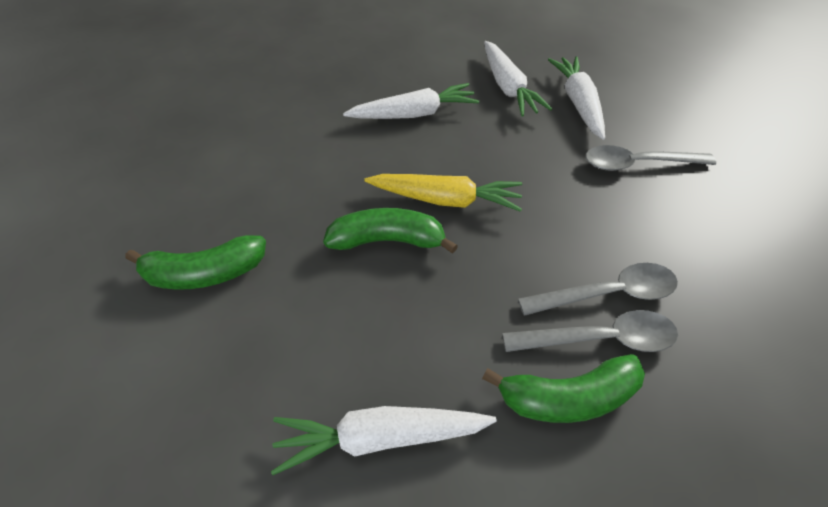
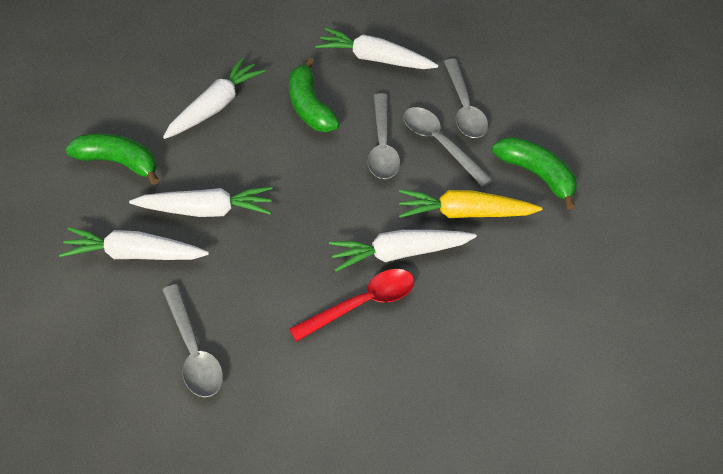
grey spoon: [502,310,678,352] [518,263,678,316] [585,145,716,171] = 3 -> [162,284,223,397] [367,93,400,179] [403,107,493,187] [444,59,488,138] = 4
red spoon: none = 0 -> [289,269,414,342] = 1
white carrot: [271,406,497,475] [343,83,479,119] [484,41,552,116] [548,56,605,140] = 4 -> [59,227,209,260] [129,186,273,217] [163,57,266,139] [315,28,438,69] [329,230,477,272] = 5

